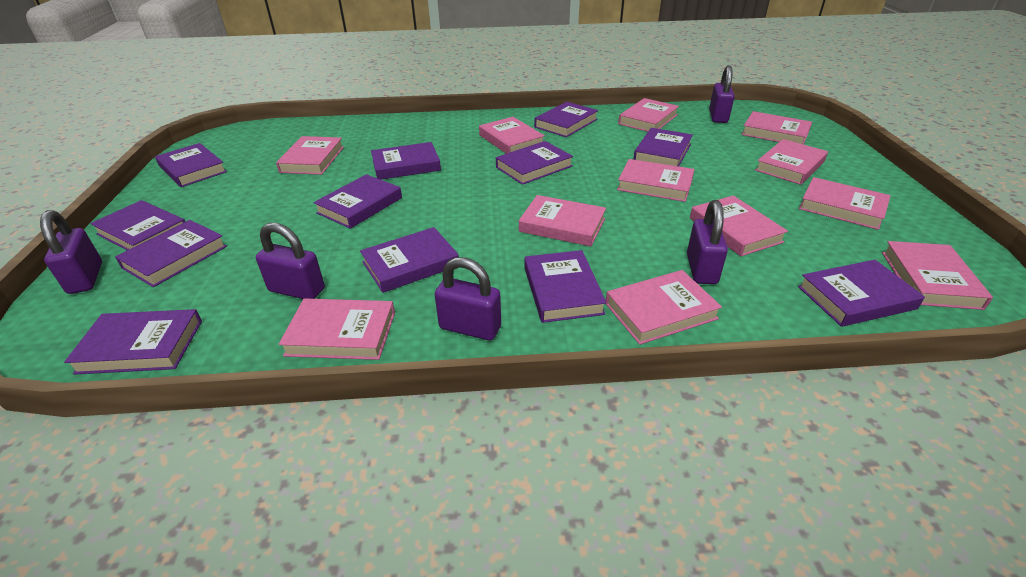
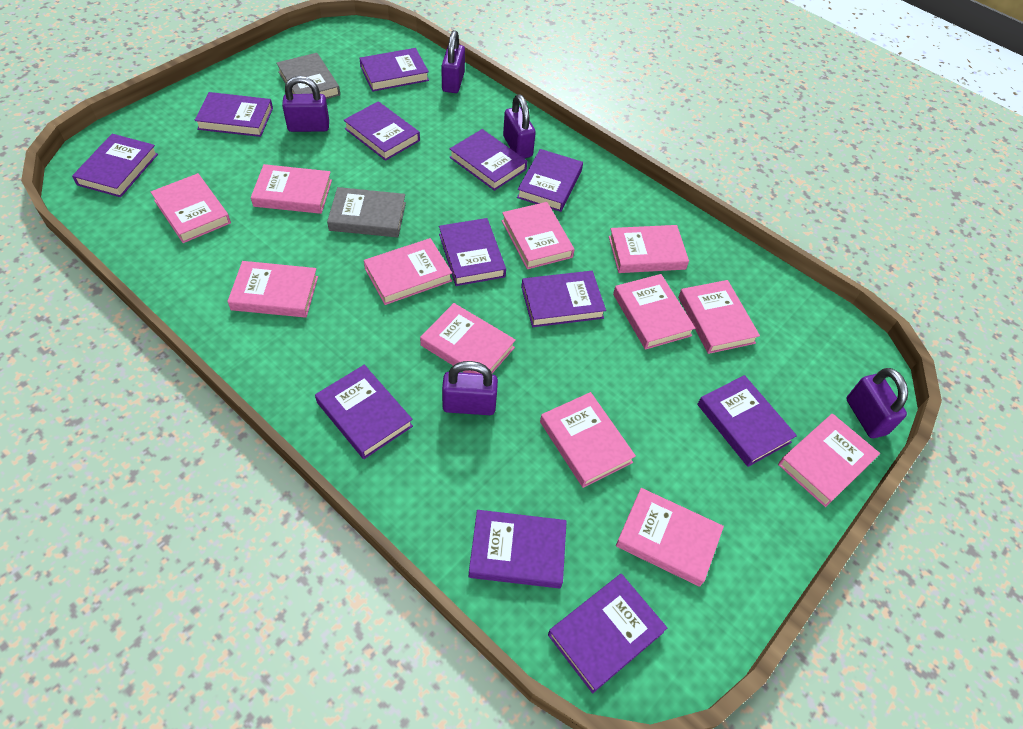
grey book: none = 0 -> [276,53,340,99] [327,187,406,237] = 2

